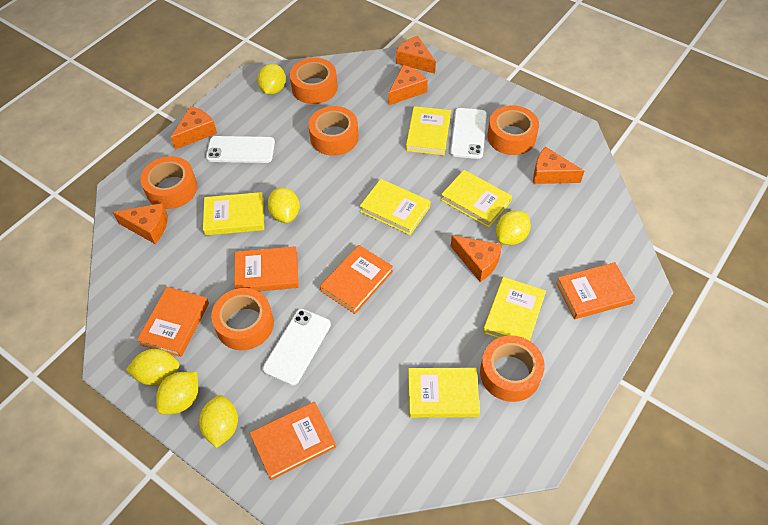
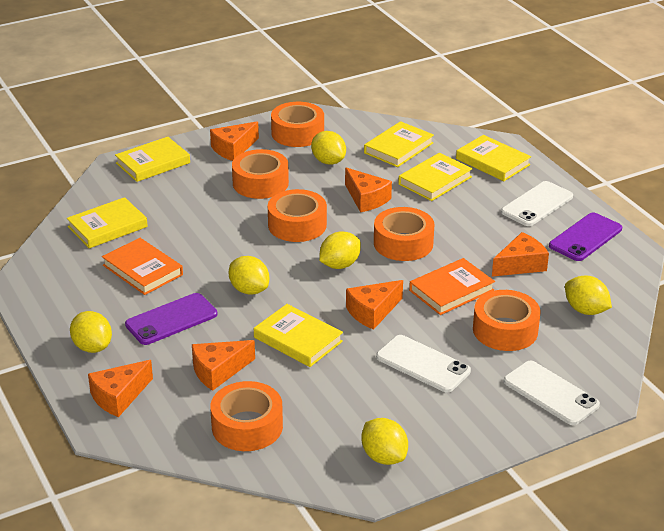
orange book: [137,287,209,357] [234,246,299,291] [250,402,336,480] [320,245,393,314] [556,262,635,319] = 5 -> [102,238,183,295] [409,258,495,315] = 2
purple phone: none = 0 -> [125,293,217,345] [549,213,622,261] = 2

